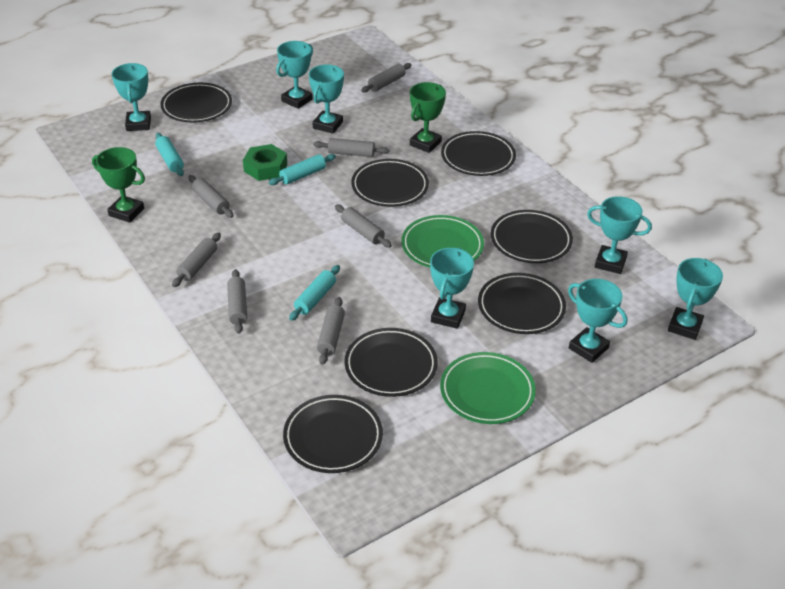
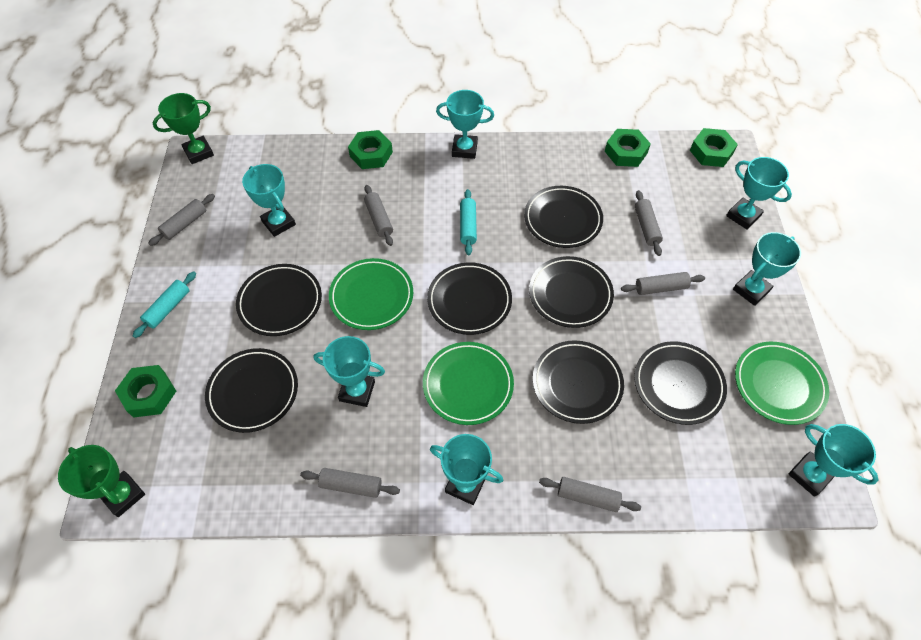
green nut: [243,144,287,181] = 1 -> [115,365,176,418] [348,130,393,169] [605,129,651,167] [690,128,738,167] = 4
green plate: [401,215,484,268] [440,352,536,424] = 2 -> [329,258,413,330] [423,342,514,425] [735,342,829,425] = 3
grey rolling pin: [172,233,221,287] [189,175,234,218] [227,269,247,334] [313,138,390,157] [317,297,345,365] [335,204,392,248] [361,63,411,93] = 7 -> [148,194,215,246] [300,468,400,498] [364,185,393,246] [539,477,641,512] [621,272,705,295] [635,190,663,256] = 6
turquoise rolling pin: [155,133,184,176] [269,154,336,185] [289,265,340,321] = 3 -> [133,271,196,338] [460,189,477,255] = 2

